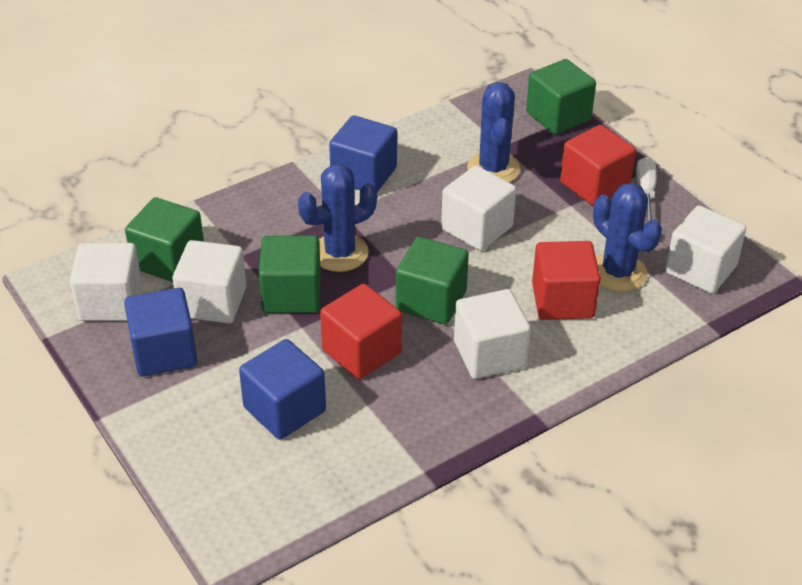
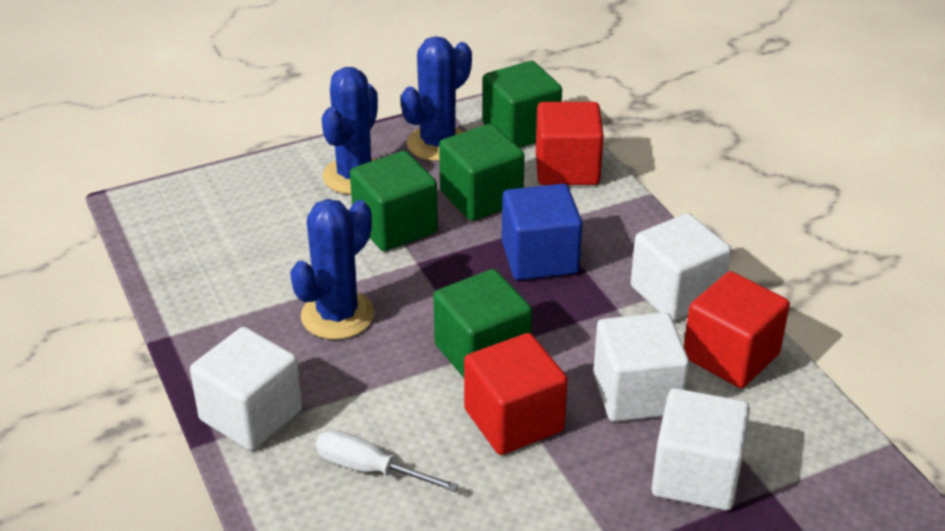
blue cube: [124,288,197,377] [239,339,326,440] [329,115,397,192] = 3 -> [502,184,582,280] = 1
white cube: [70,243,142,321] [173,240,247,324] [441,166,516,251] [454,289,531,379] [665,206,746,294] = 5 -> [190,327,303,451] [593,312,689,422] [631,213,731,321] [652,388,750,511] = 4

